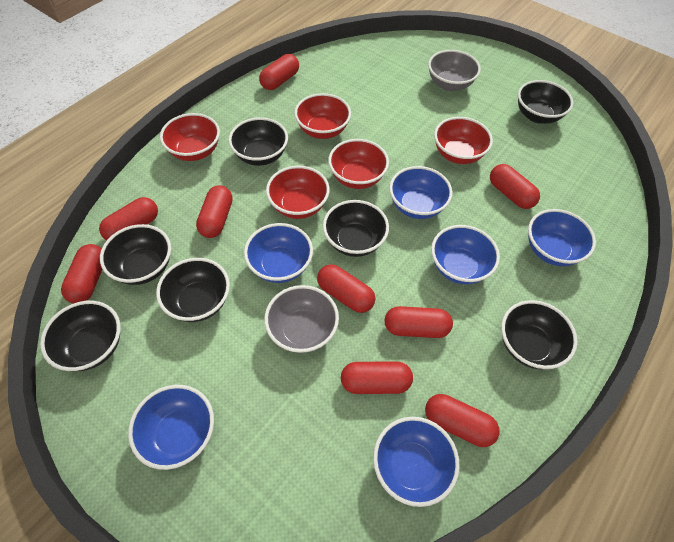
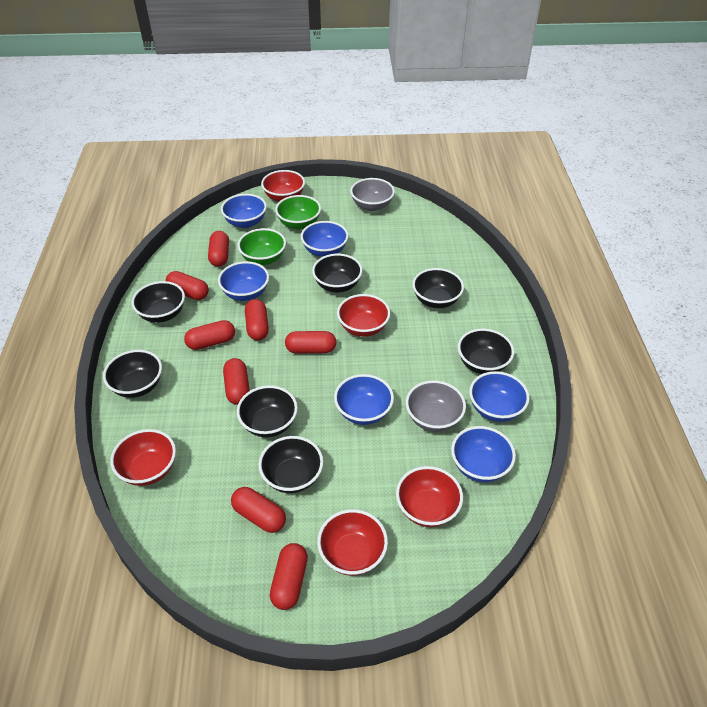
green bowl: none = 0 -> [237,228,286,265] [275,195,321,230] = 2
red capsule: [61,244,103,304] [99,197,158,240] [196,185,233,238] [259,54,299,90] [317,264,375,313] [341,361,413,394] [385,306,453,338] [425,394,500,447] [490,164,540,209] = 9 -> [166,271,209,300] [184,320,235,350] [208,231,229,267] [223,358,250,405] [231,487,286,533] [245,299,269,340] [270,543,308,610] [285,331,336,354] = 8

